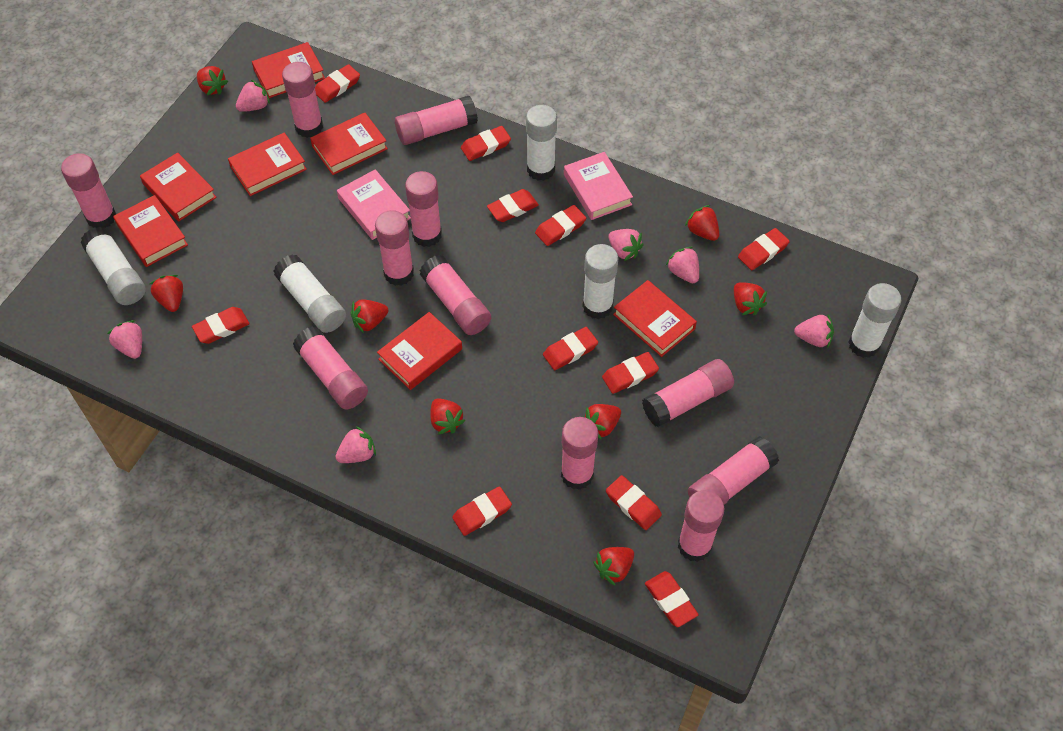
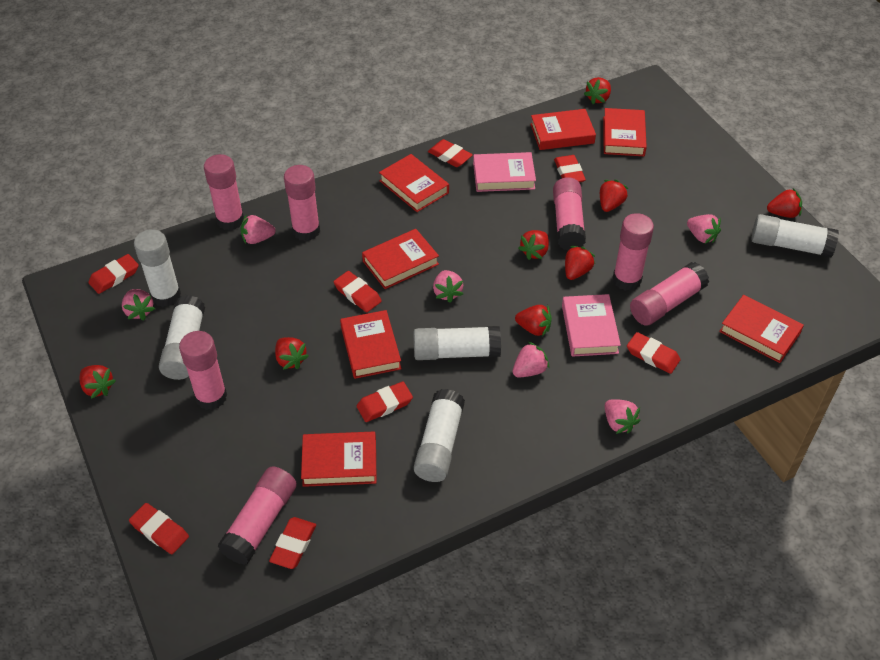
pink glue stick: [61,153,116,228] [282,62,323,138] [293,326,368,410] [375,210,414,286] [395,96,478,145] [405,171,442,247] [420,255,491,335] [561,417,599,490] [642,359,734,427] [678,490,725,562] [688,436,779,505] = 11 -> [179,331,227,410] [204,154,244,231] [217,466,297,565] [284,165,320,241] [553,177,586,250] [613,213,654,291] [630,262,709,326] = 7
red eraser: [192,307,250,344] [315,64,360,103] [452,486,512,536] [461,126,511,161] [487,189,539,222] [535,205,586,246] [543,327,598,370] [602,352,659,394] [606,475,662,530] [645,571,699,627] [738,228,790,270] = 11 -> [88,254,139,294] [129,503,189,554] [269,517,316,569] [334,271,382,312] [357,381,413,422] [428,139,473,167] [554,155,586,182] [627,332,681,374] = 8

